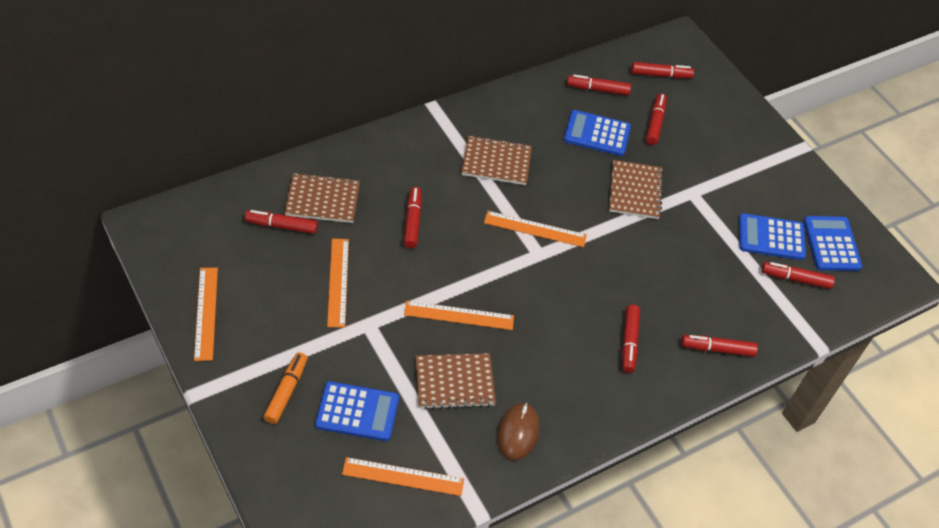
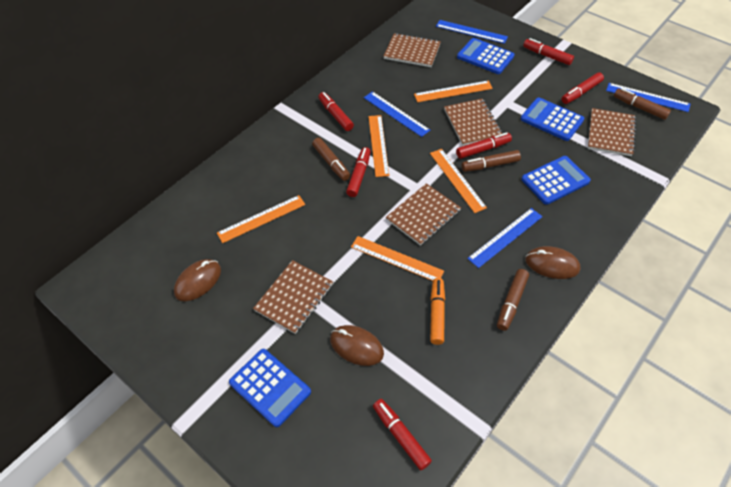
blue ruler: none = 0 -> [364,91,430,137] [436,20,508,44] [467,208,543,268] [606,83,690,112] = 4
brown marker: none = 0 -> [312,138,350,181] [462,150,521,172] [497,269,529,331] [614,88,671,120] = 4
brown mouse: [497,403,539,460] = 1 -> [174,259,221,301] [330,325,384,366] [525,246,581,279] = 3
brown notebook: [284,173,360,223] [416,353,496,409] [461,135,532,185] [609,160,664,219] = 4 -> [253,260,333,334] [384,33,441,67] [386,183,461,246] [444,99,503,146] [588,108,636,156] = 5
red marker: [245,210,318,234] [404,187,422,248] [567,75,631,95] [622,305,640,373] [631,62,694,78] [646,94,667,145] [681,335,758,357] [762,262,835,289] = 8 -> [318,92,354,131] [346,147,371,197] [373,399,432,470] [456,132,512,159] [523,38,574,65] [561,72,604,104] = 6

